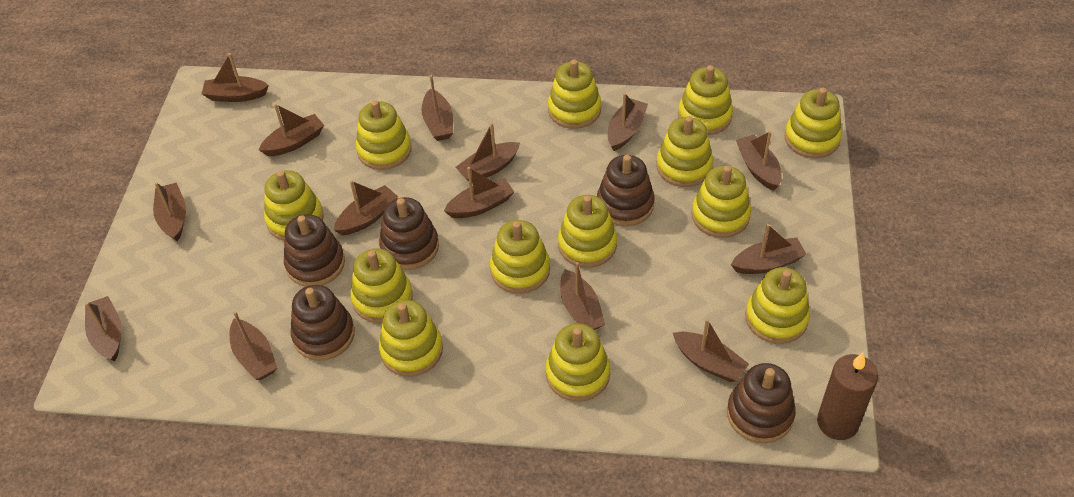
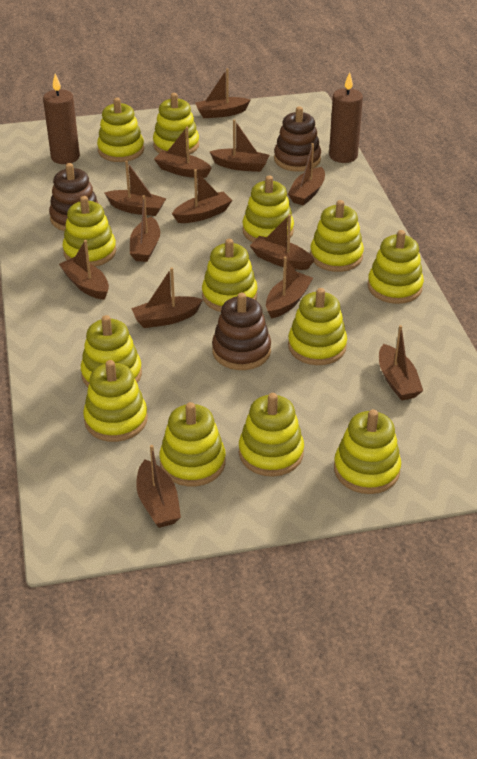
brown boat: [85,296,122,362] [153,182,186,241] [202,53,269,102] [230,311,277,380] [259,104,324,156] [334,180,398,235] [421,75,453,141] [444,167,514,218] [456,123,520,183] [560,262,605,330] [608,93,648,151] [673,319,749,382] [731,224,807,274] [736,131,782,191] = 14 -> [59,240,109,300] [104,161,166,216] [130,195,160,262] [131,267,203,328] [136,445,181,528] [154,127,212,178] [172,169,233,223] [195,68,251,118] [210,119,269,172] [250,214,314,270] [266,257,313,319] [288,143,325,206] [379,325,423,401] = 13
brown candle: [817,353,878,440] = 1 -> [43,74,80,164] [329,72,363,163] = 2
brown stacking toy: [284,214,345,287] [290,285,355,361] [379,197,439,270] [597,155,655,226] [727,363,796,443] = 5 -> [49,163,99,231] [212,293,271,370] [274,106,321,172] = 3

